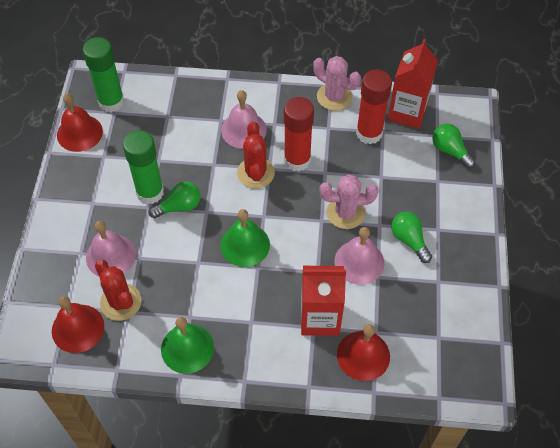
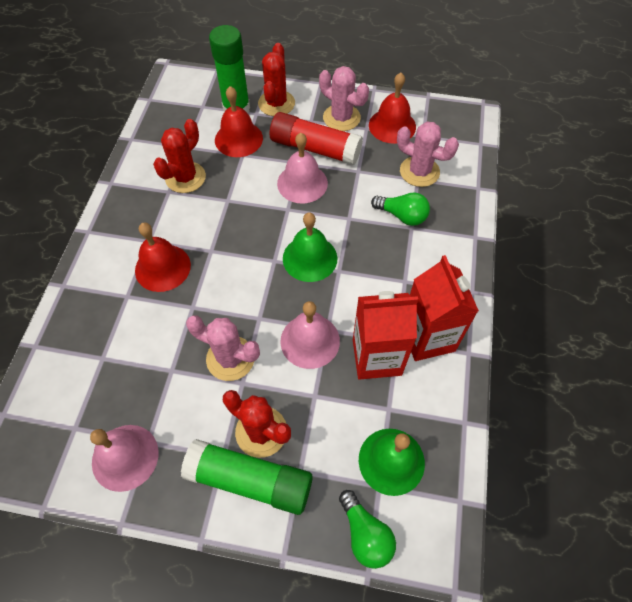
green light bulb: [149,182,200,218] [391,212,432,263] [432,124,476,168] = 3 -> [339,490,396,569] [371,192,430,226] = 2
pink cactus: [313,56,361,111] [319,174,378,229] = 2 -> [186,315,260,381] [319,66,369,131] [397,121,459,187] = 3
red cactus: [95,260,142,321] [237,122,275,189] = 2 -> [153,119,206,193] [223,390,291,458] [258,43,295,116] = 3
red glue stick: [284,97,314,172] [356,69,392,144] = 2 -> [270,112,363,165] = 1

